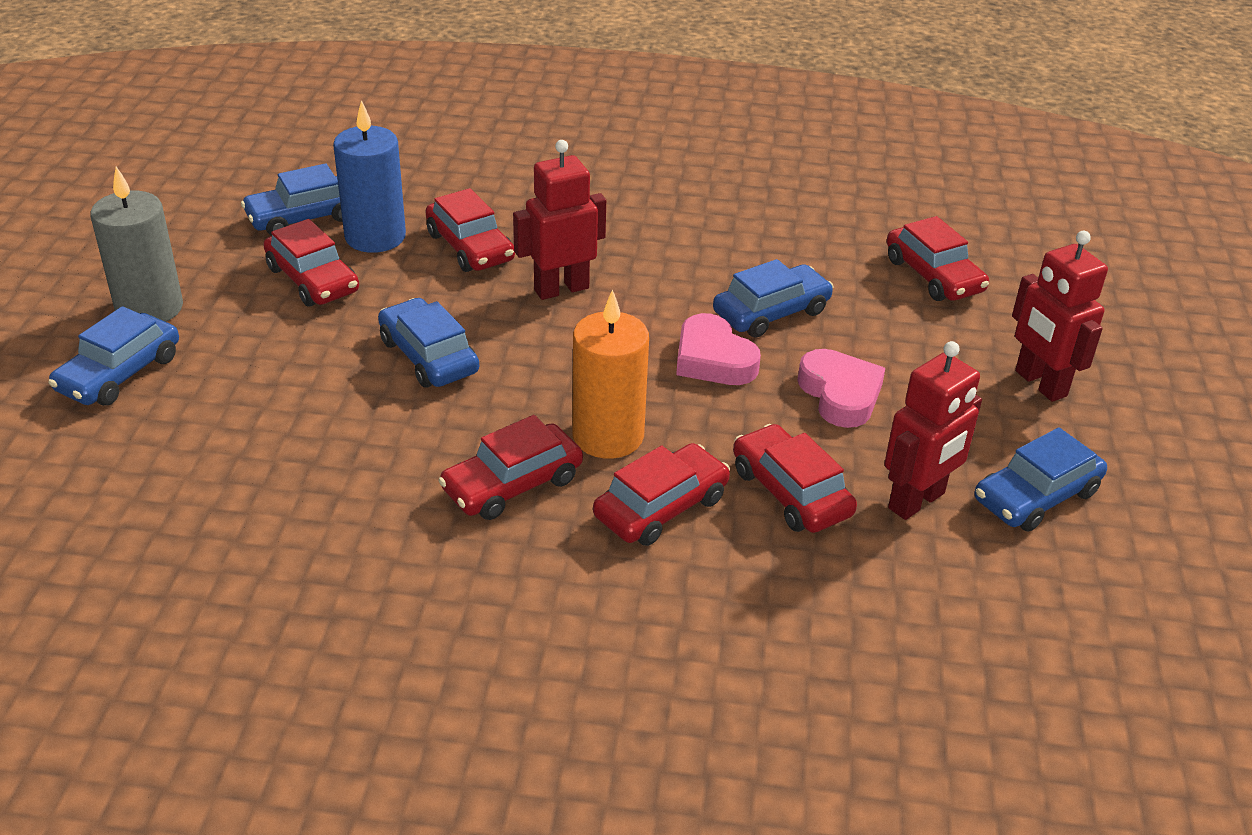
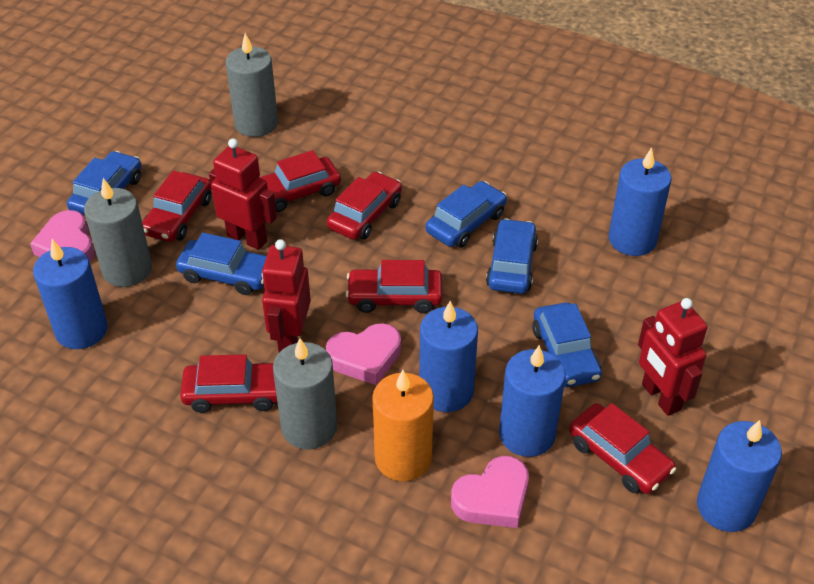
blue candle: [333,100,406,253] = 1 -> [33,239,108,349] [419,301,478,412] [499,345,566,457] [609,147,672,256] [697,420,782,532] = 5
grey candle: [90,166,183,322] = 1 -> [84,178,152,287] [226,33,278,137] [273,338,337,450] = 3
pink heart: [676,313,761,385] [797,349,885,428] = 2 -> [30,210,95,262] [326,323,401,385] [451,456,529,528] = 3

